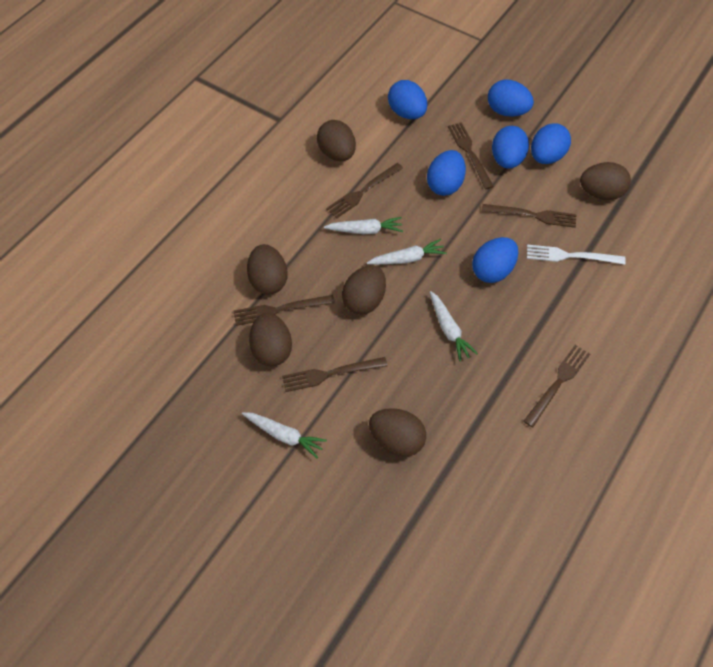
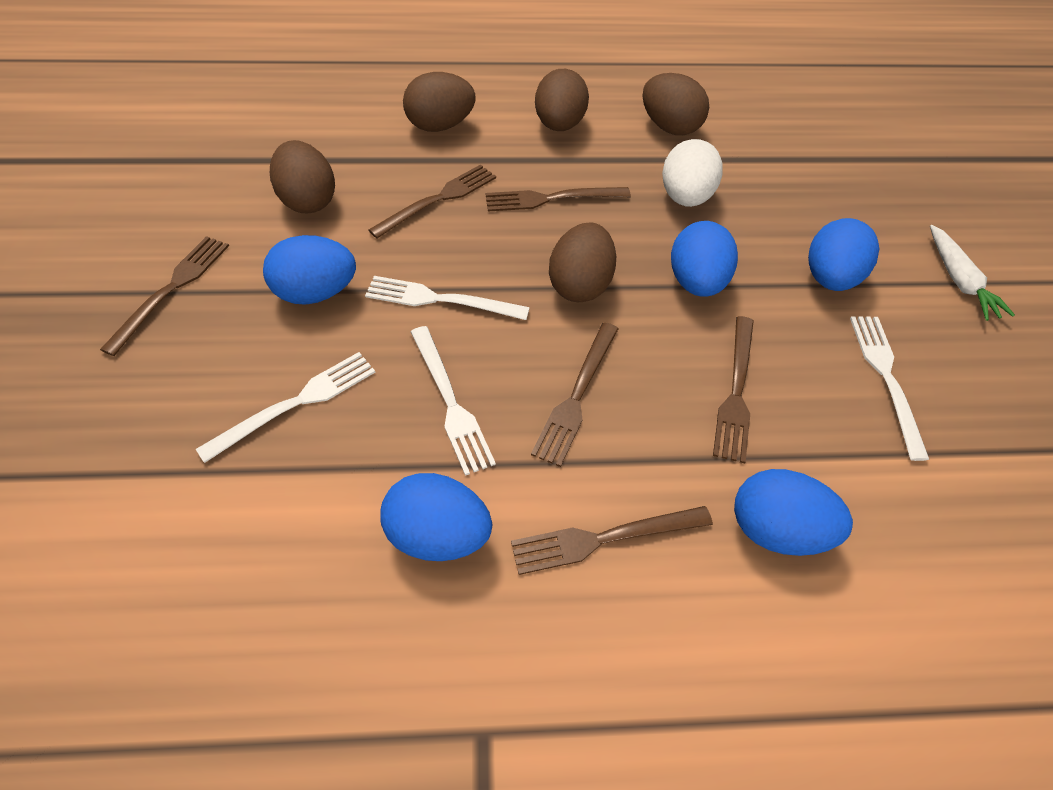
blue egg: [388,80,427,119] [427,150,466,196] [472,237,518,283] [488,79,534,117] [492,126,529,169] [531,123,571,164] = 6 -> [263,235,356,305] [380,473,492,561] [671,221,738,297] [734,469,853,556] [808,218,879,291] = 5
brown egg: [247,244,288,295] [249,313,292,366] [317,120,356,161] [342,265,386,315] [369,408,426,457] [580,162,631,200] = 6 -> [270,140,335,214] [403,72,476,132] [535,69,589,131] [549,222,616,302] [642,73,709,135] = 5
white carrot: [242,412,327,458] [324,217,403,234] [367,239,447,265] [430,291,478,361] = 4 -> [930,225,1015,321] = 1
white egg: none = 0 -> [662,139,723,207] = 1
white fork: [527,245,626,265] = 1 -> [196,352,375,463] [365,276,530,320] [411,326,496,476] [850,317,929,461] = 4

